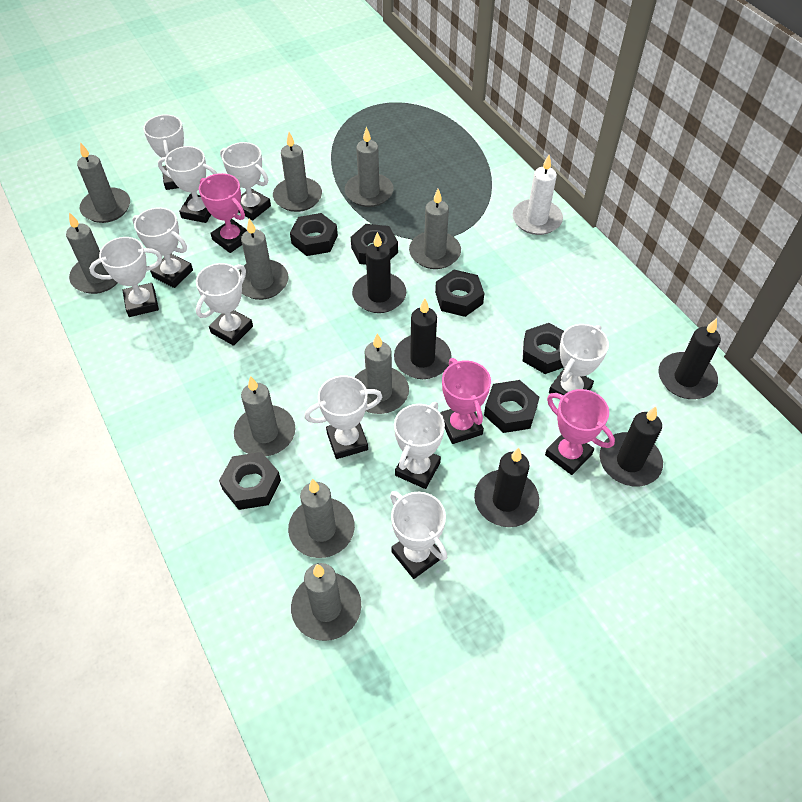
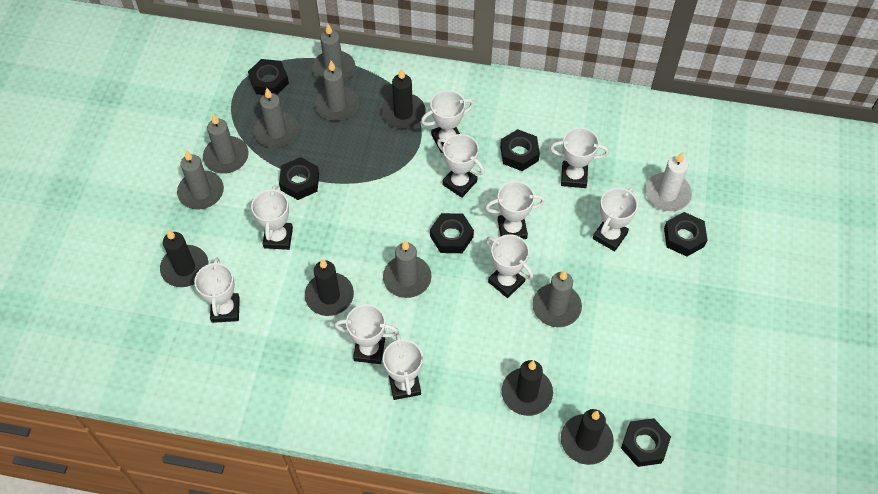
grey candle: [66,212,117,294] [77,142,130,223] [234,376,295,456] [239,219,289,300] [273,132,322,212] [288,479,355,558] [291,563,361,641] [345,127,394,207] [354,333,409,414] [409,189,461,269] = 10 -> [177,150,224,209] [203,114,249,174] [254,88,299,148] [312,24,355,82] [315,61,359,121] [383,240,432,298] [532,270,582,327] = 7
pink trophy: [199,173,247,253] [440,358,491,444] [545,389,615,475] = 3 -> none = 0

